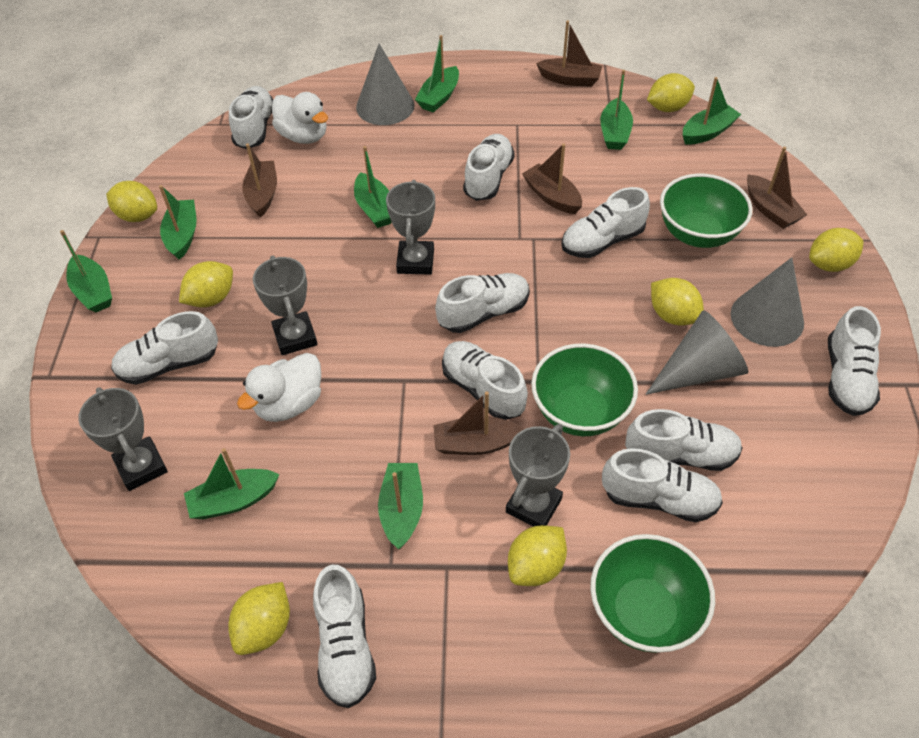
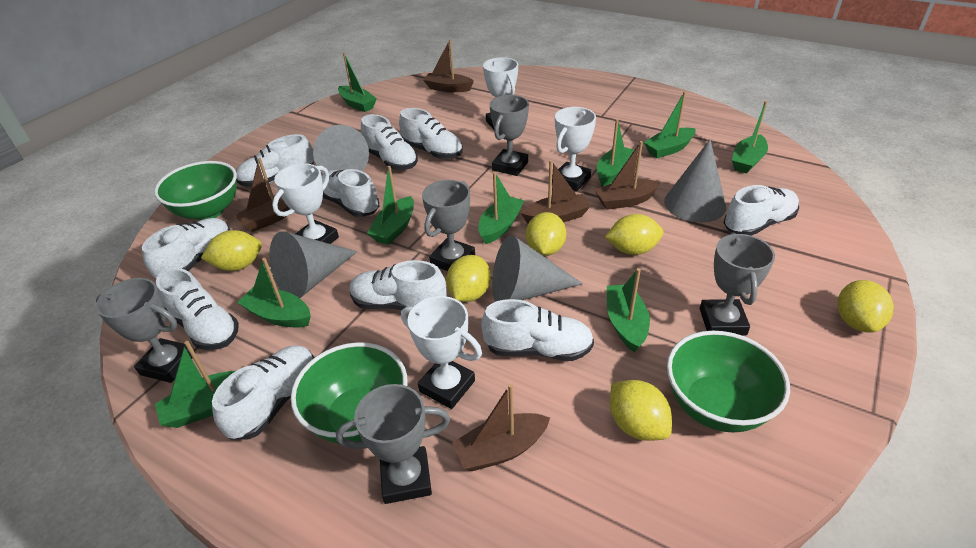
green boat: [60,230,112,313] [159,185,197,260] [184,448,280,519] [354,146,392,228] [378,463,423,549] [415,35,459,113] [600,70,633,150] [683,77,741,145] = 8 -> [155,341,235,428] [237,258,311,327] [338,53,377,112] [367,166,414,245] [478,172,524,244] [597,119,634,187] [607,268,650,353] [644,91,696,158] [732,101,768,173] = 9
grey cone: [356,44,415,125] [646,310,748,395] [731,257,804,347] = 3 -> [269,231,358,298] [313,125,369,173] [492,235,583,302] [664,140,726,222] = 4
grey trophy: [78,387,168,491] [253,256,318,355] [386,180,435,275] [506,424,570,527] = 4 -> [96,278,196,383] [336,384,450,504] [422,180,475,271] [490,95,529,176] [700,233,775,335] = 5
white duck: [237,353,321,422] [272,92,328,144] = 2 -> none = 0
white trophy: none = 0 -> [272,163,339,244] [401,296,482,409] [483,57,518,130] [552,107,596,191] = 4
yellow lemon: [106,181,157,222] [179,261,233,307] [228,582,290,655] [508,525,567,586] [647,73,695,112] [651,278,704,325] [809,228,863,272] = 7 -> [201,230,262,271] [446,255,491,302] [526,212,566,256] [605,214,664,255] [610,380,672,441] [838,280,894,332] = 6

